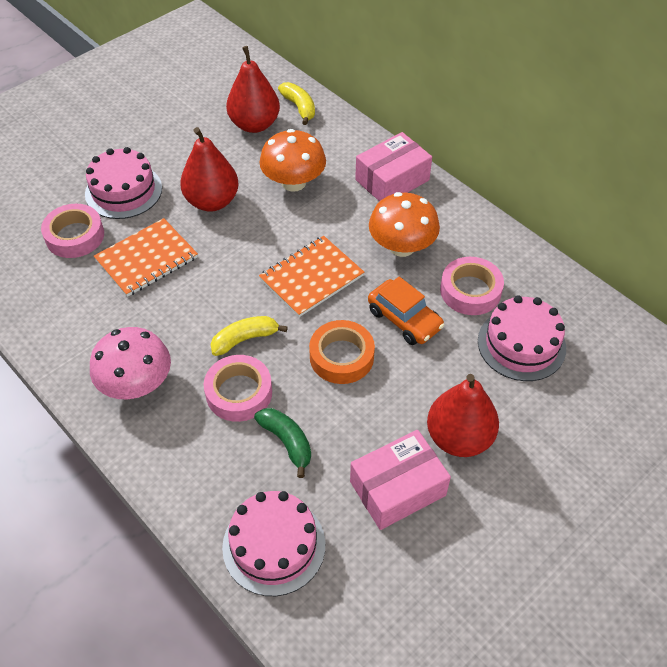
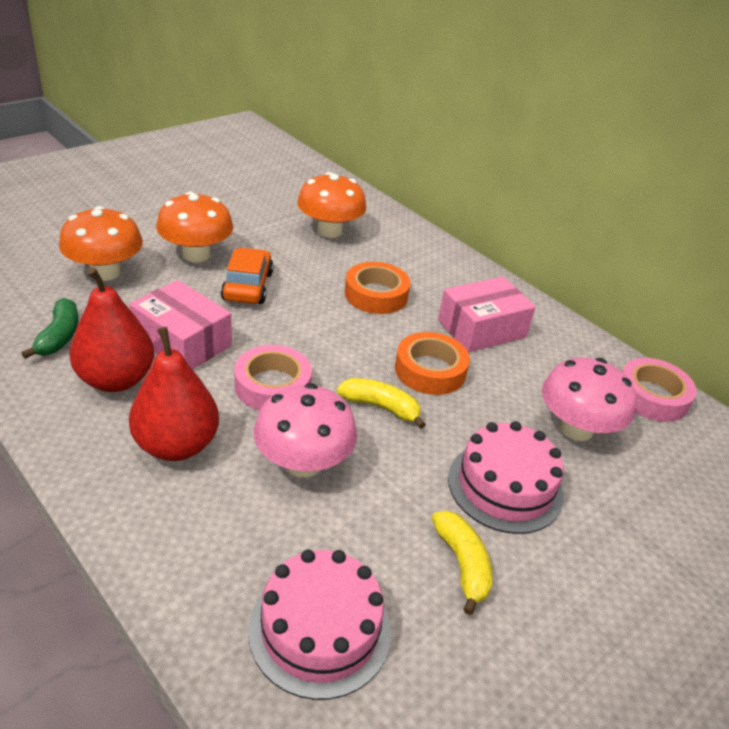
orange mushroom: [259,129,326,192] [369,192,440,257] = 2 -> [59,206,143,281] [156,192,233,262] [297,172,366,238] = 3
orange notebook: [94,218,198,297] [259,236,364,317] = 2 -> none = 0
orange tape: [309,320,375,384] = 1 -> [345,262,411,314] [395,332,470,395] = 2
pink cake: [85,147,162,219] [222,491,325,596] [478,295,566,381] = 3 -> [248,549,391,700] [448,421,564,534] = 2
pink mushroom: [90,327,171,399] = 1 -> [254,383,357,477] [542,357,637,441] = 2
pink tape: [41,204,104,258] [204,355,272,422] [440,257,504,315] = 3 -> [234,345,312,411] [622,358,697,422] = 2
red pear: [180,127,239,211] [226,46,280,133] [427,374,499,457] = 3 -> [69,267,154,392] [129,327,219,461] = 2

